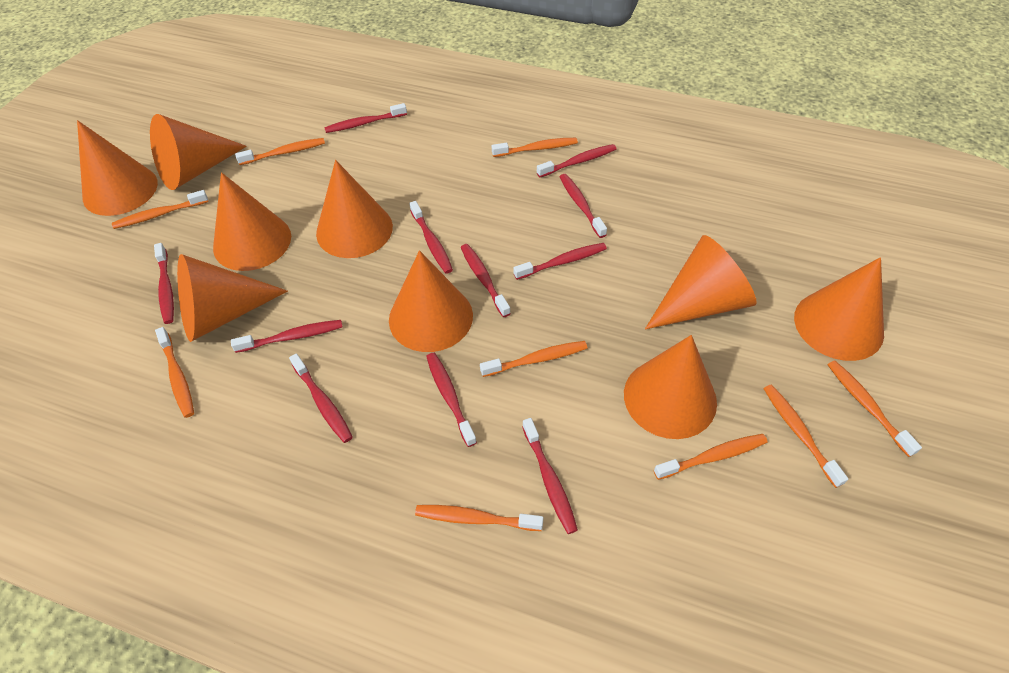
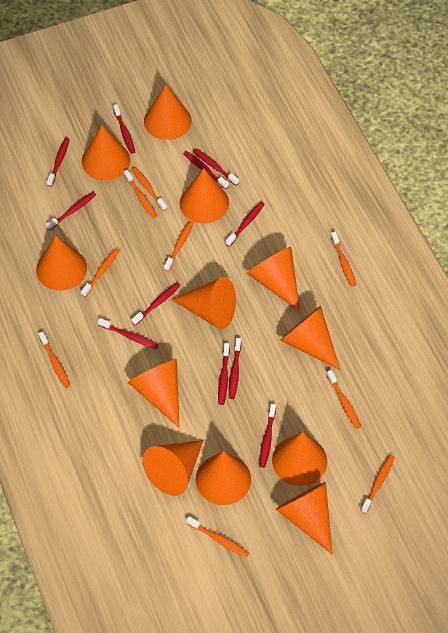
orange cone: [77,120,158,216] [150,114,247,190] [177,254,288,342] [213,172,291,271] [316,160,393,258] [389,250,473,352] [624,335,717,439] [645,235,757,329] [794,257,884,361] = 9 -> [36,236,87,291] [82,125,130,180] [128,359,180,428] [143,440,204,496] [144,85,192,140] [171,277,236,329] [180,168,229,224] [196,451,251,505] [247,247,300,312] [272,432,327,486] [276,482,333,555] [280,306,340,370] = 12

